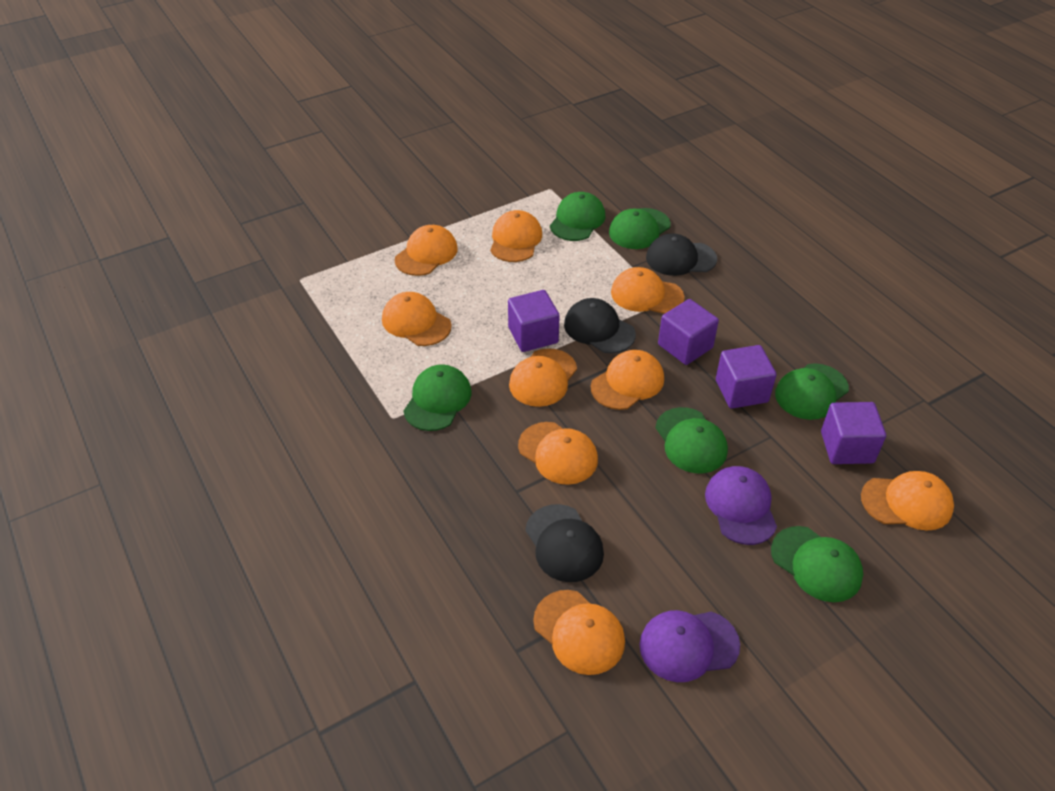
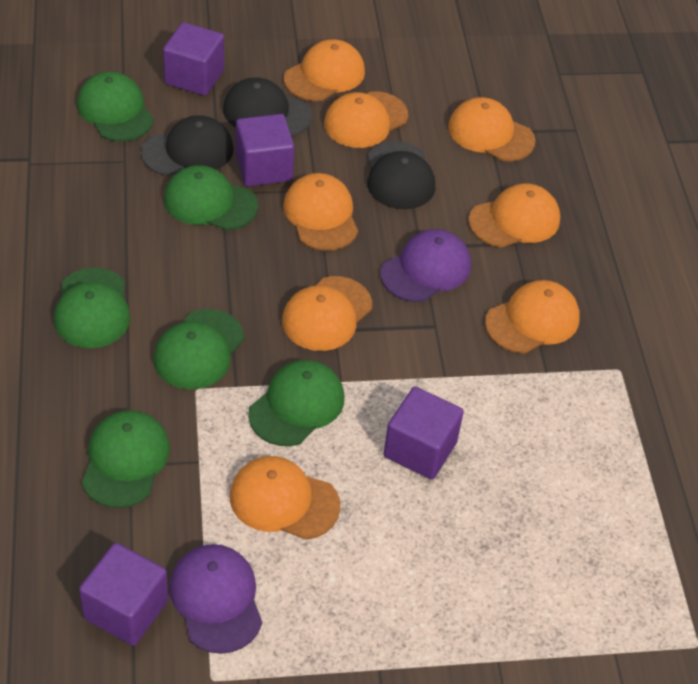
orange cap: [382,292,452,346] [395,225,458,276] [490,210,542,262] [509,348,577,407] [518,422,598,485] [533,590,625,675] [591,350,664,410] [611,267,685,314] [861,471,954,531] = 9 -> [230,456,340,540] [282,276,372,351] [283,173,358,251] [284,39,365,101] [324,91,408,148] [448,97,535,161] [469,183,560,248] [485,280,580,353] = 8

